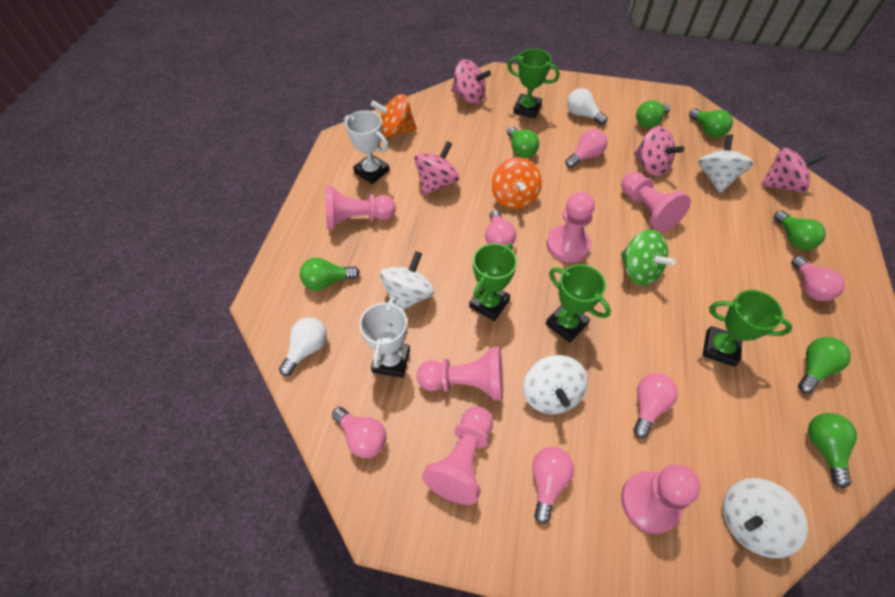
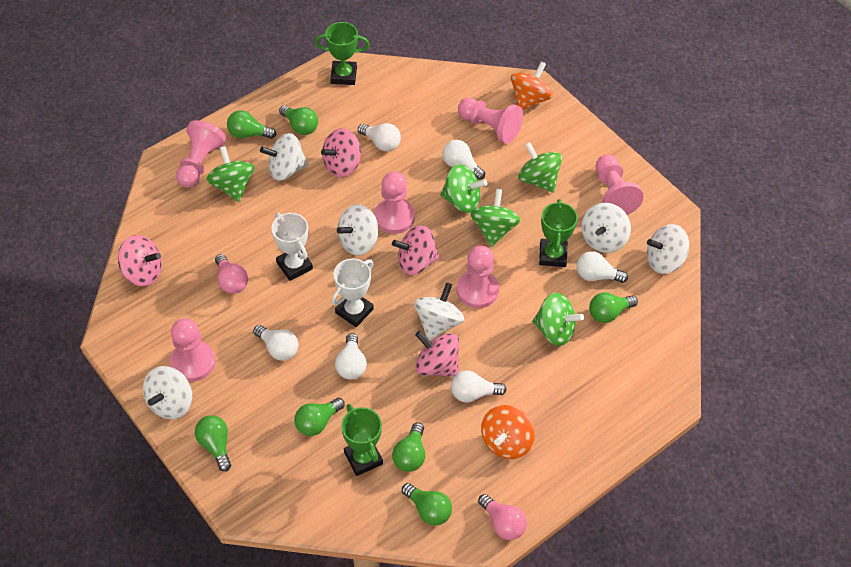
green spinning top: [621,229,676,286] = 1 -> [206,146,254,202] [440,164,487,213] [470,189,521,247] [518,142,562,193] [532,293,584,346] = 5
green trophy: [469,243,517,321] [507,49,560,119] [546,264,611,343] [702,290,792,367] = 4 -> [315,22,370,85] [341,404,383,476] [539,199,578,267] = 3
pink light bulb: [332,407,387,458] [485,210,516,246] [532,447,574,524] [565,129,607,168] [633,373,678,438] [791,256,845,301] = 6 -> [215,254,248,294] [478,494,527,540] = 2
white light bulb: [279,317,327,376] [567,88,608,125] = 2 -> [253,325,299,361] [335,333,367,380] [358,123,401,151] [442,140,485,180] [451,371,507,403] [577,251,628,283] = 6
white spinning top: [380,251,435,310] [523,355,588,414] [698,134,754,193] [723,478,808,558] = 4 -> [143,366,192,419] [260,133,308,181] [337,204,378,255] [414,283,464,341] [581,203,631,253] [647,224,689,274] = 6

